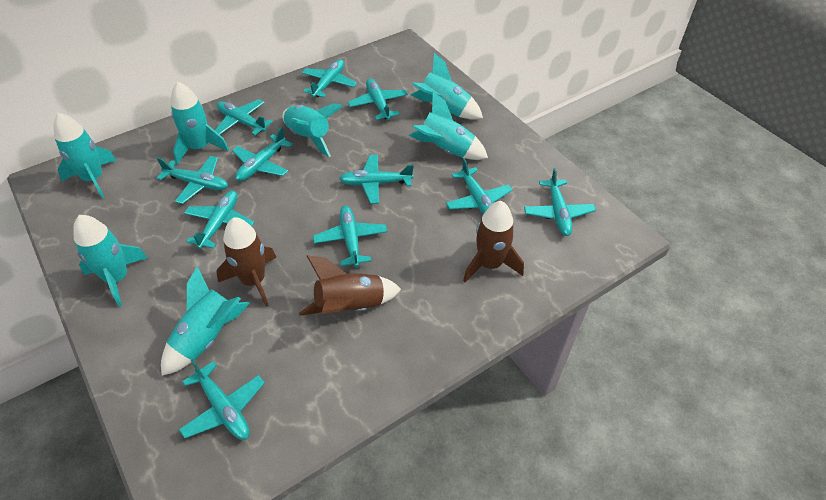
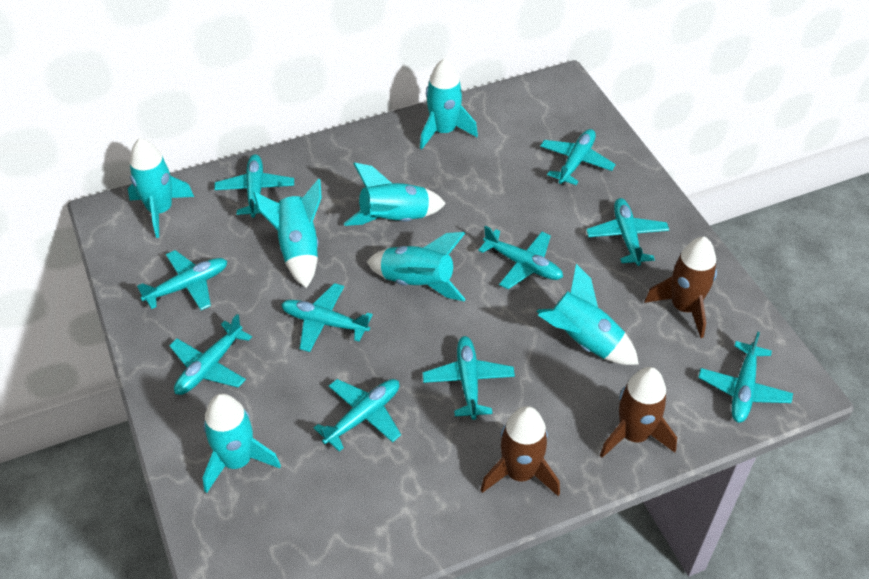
turquoise plane: [157,156,228,204] [179,359,265,440] [184,190,254,249] [215,99,273,135] [232,127,293,181] [302,59,357,98] [313,206,387,267] [339,155,414,204] [348,79,408,120] [446,158,513,214] [524,168,596,236] = 11 -> [137,250,227,310] [169,314,252,395] [214,154,294,218] [281,283,373,352] [314,379,401,452] [422,336,515,420] [478,226,563,289] [540,129,616,185] [586,198,669,266] [698,332,793,423] = 10

